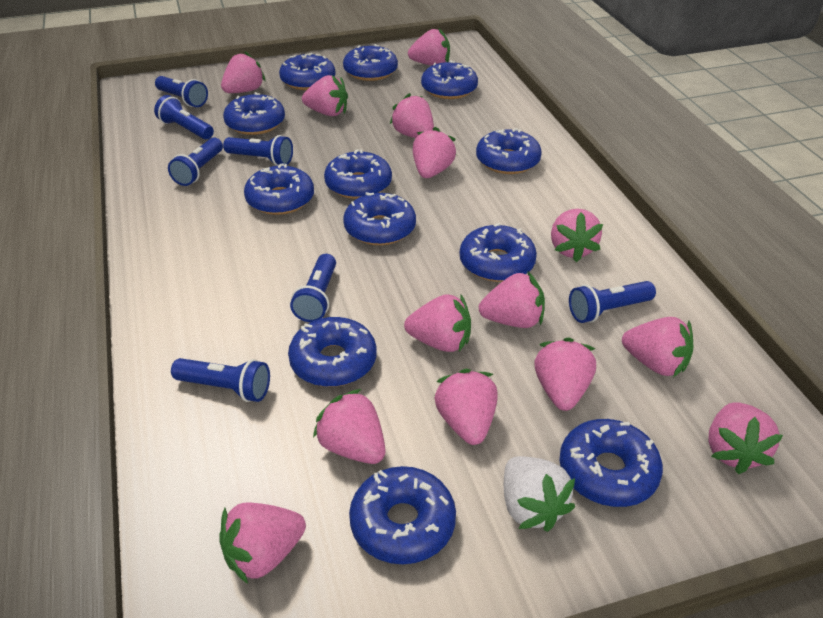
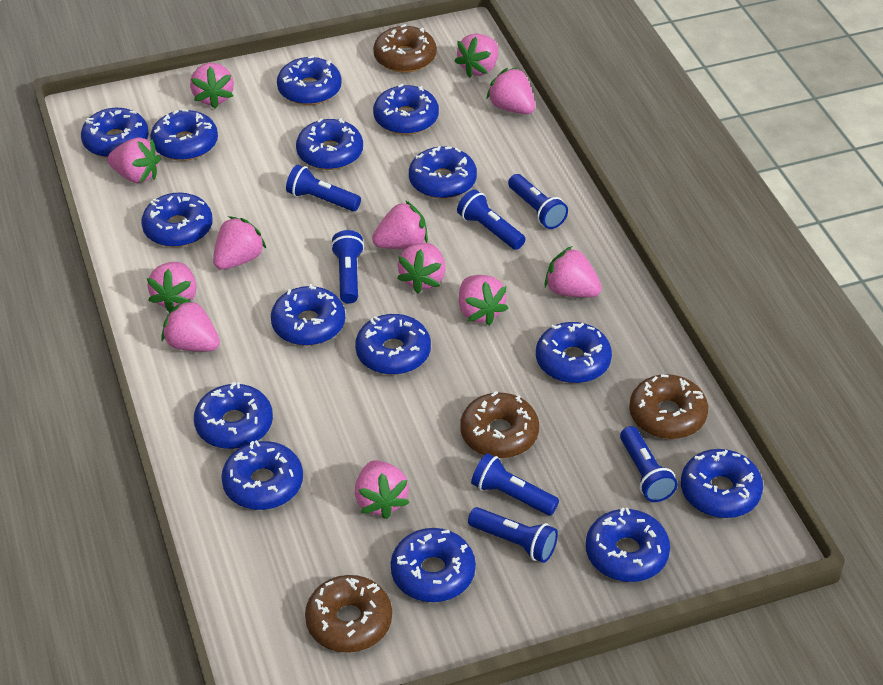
blue donut: [223,92,285,135] [244,163,314,215] [279,53,336,90] [288,317,377,387] [324,149,392,199] [343,44,398,81] [343,192,416,245] [349,466,456,564] [421,60,478,99] [460,223,537,282] [476,128,542,174] [559,419,663,507] = 12 -> [81,108,149,158] [141,192,212,247] [150,109,218,161] [194,382,273,449] [221,440,303,510] [271,284,345,346] [277,55,342,105] [296,118,363,170] [355,314,431,375] [373,84,439,135] [391,528,476,602] [409,146,477,199] [536,322,612,383] [586,507,670,582] [681,449,763,518] = 15
brown donut: none = 0 -> [305,575,392,653] [373,24,437,73] [460,391,539,458] [629,374,708,439] = 4
pink strawberry: [219,502,306,584] [221,52,266,93] [302,75,348,116] [313,389,385,464] [390,93,434,138] [404,294,471,352] [408,29,450,66] [413,127,456,178] [435,369,498,445] [479,271,545,328] [534,337,596,411] [551,209,603,262] [622,317,693,377] [708,402,783,474] = 14 -> [107,137,161,183] [147,262,197,312] [161,299,220,352] [190,63,234,109] [213,216,266,270] [355,460,410,519] [372,200,428,249] [397,243,446,293] [455,33,498,78] [459,275,508,325] [486,67,535,114] [545,246,602,297] = 12
white strawberry: [504,456,575,532] = 1 -> none = 0

